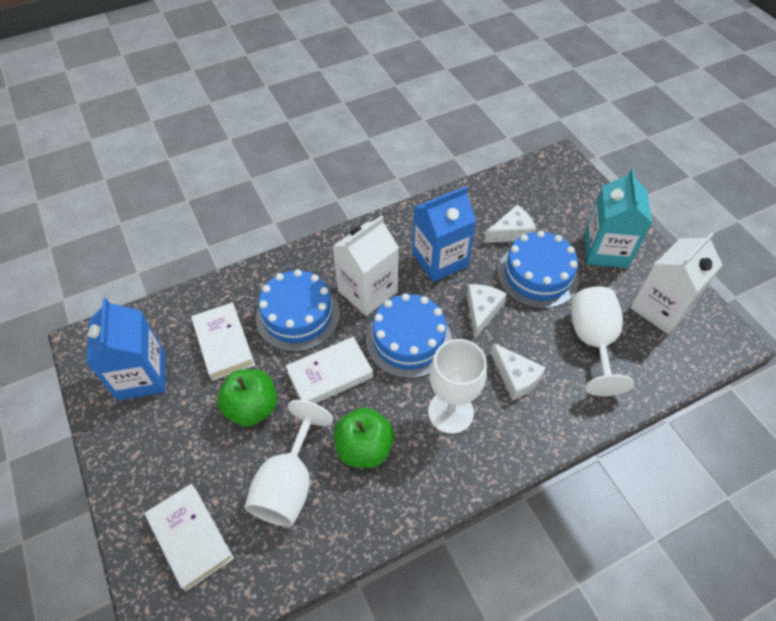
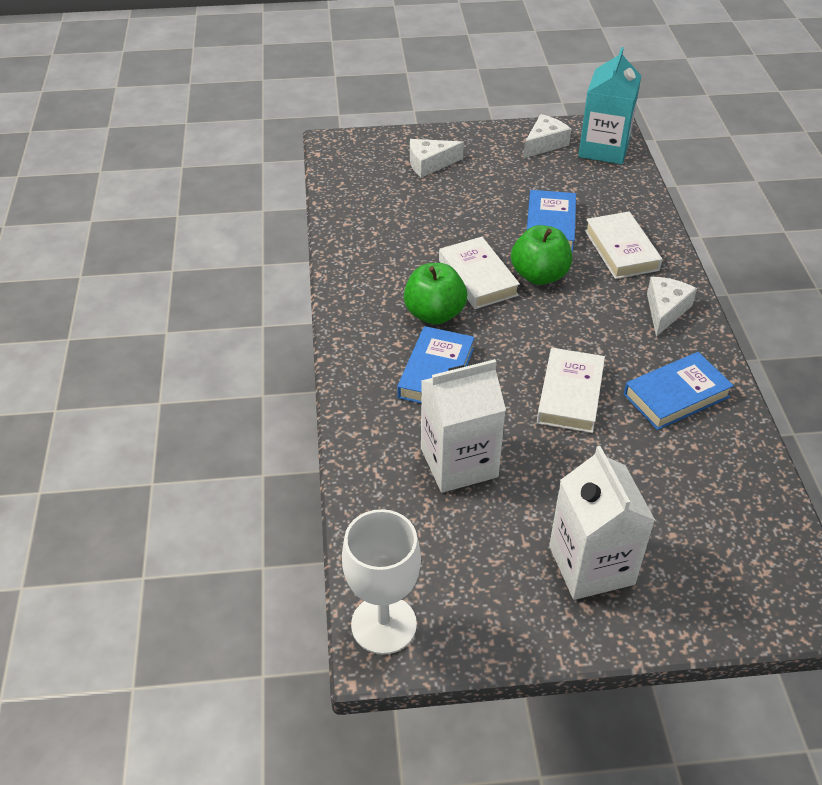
blue book: none = 0 -> [397,326,475,403] [527,190,576,252] [624,352,734,430] = 3
blue cake: [256,269,340,352] [366,293,452,379] [498,230,579,309] = 3 -> none = 0
blue carton: [86,298,166,400] [412,186,476,282] = 2 -> none = 0
white goblet: [245,400,333,527] [428,339,487,434] [571,286,634,396] = 3 -> [342,509,421,655] = 1

